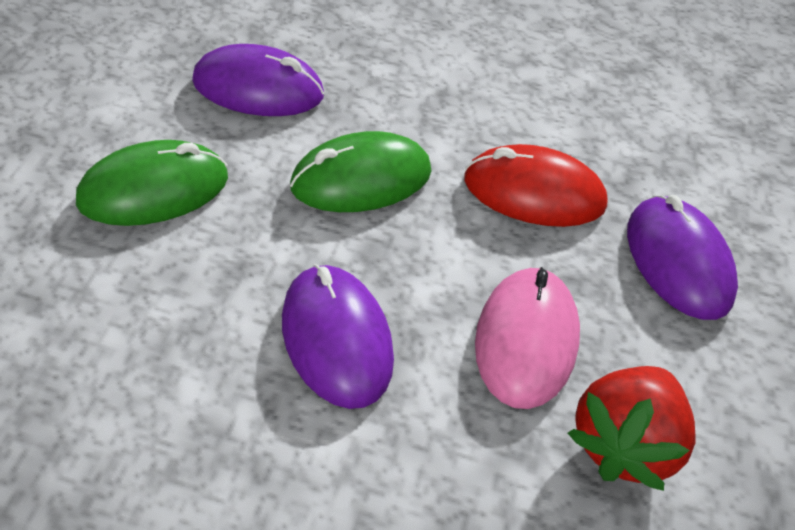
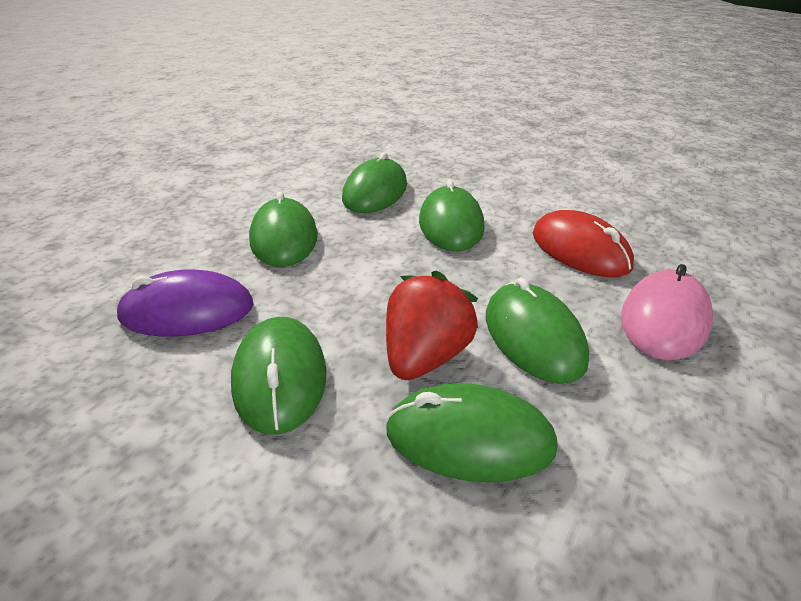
green mouse: [76,140,228,226] [290,131,431,212] = 2 -> [231,317,326,435] [249,192,318,267] [342,152,407,213] [386,383,558,482] [419,180,485,251] [486,278,589,383] = 6
purple mouse: [192,44,324,116] [282,264,394,409] [627,195,738,320] = 3 -> [116,269,254,337] = 1

